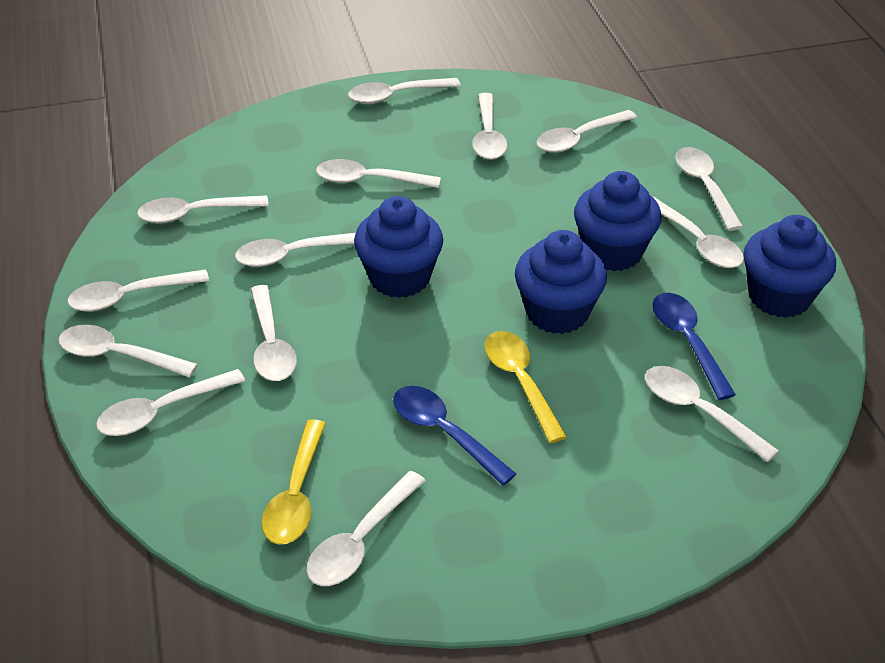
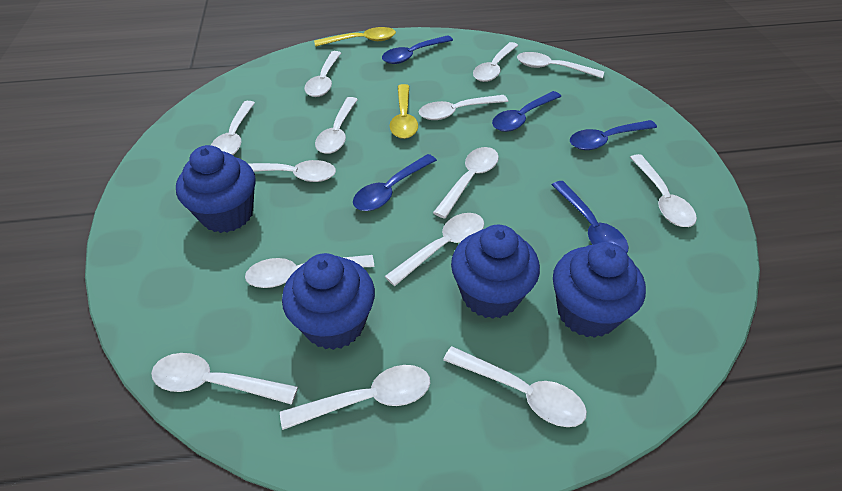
blue spoon: [393,386,516,486] [652,293,736,400] = 2 -> [353,154,437,211] [382,35,453,64] [492,91,561,132] [552,181,628,253] [570,120,657,150] = 5

